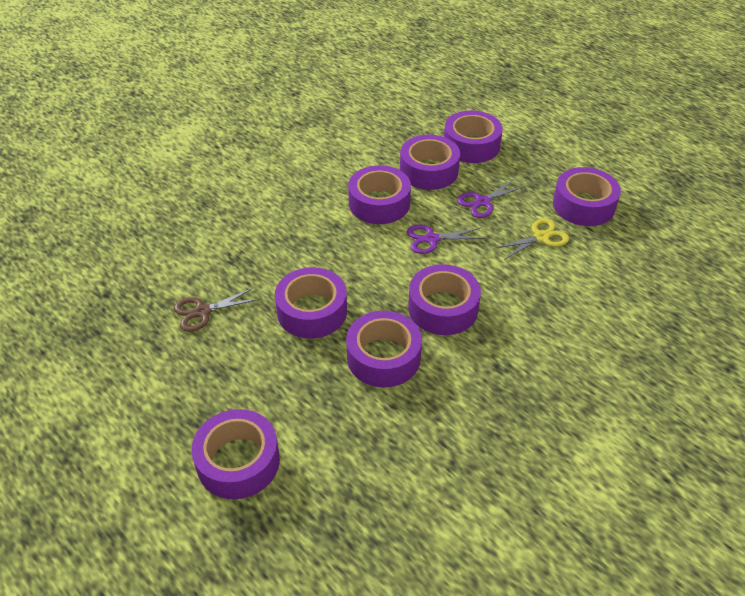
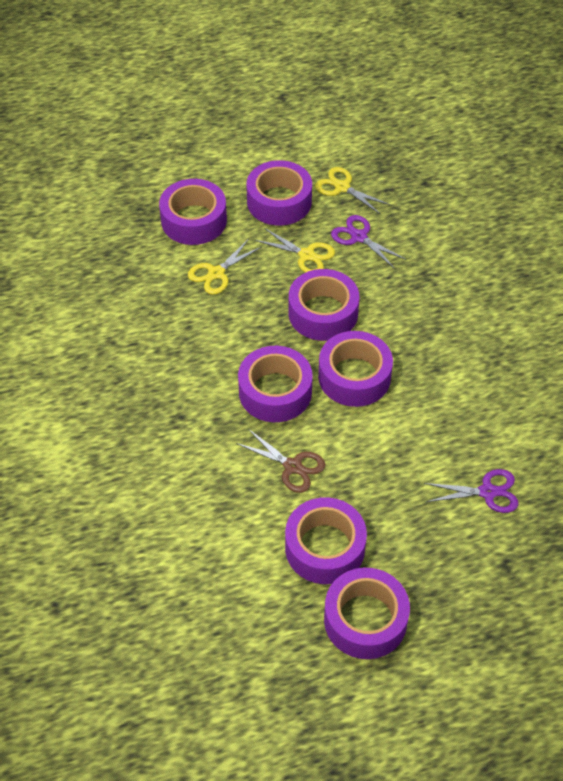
purple tape: [191,409,280,499] [275,267,347,338] [346,311,422,387] [348,165,411,224] [400,135,460,190] [408,264,481,335] [444,110,503,163] [553,167,621,226] = 8 -> [159,179,227,245] [238,346,313,422] [247,160,312,226] [285,497,367,584] [288,269,359,341] [318,331,393,407] [324,568,410,659] = 7
yellow scissors: [494,218,569,260] = 1 -> [188,239,261,295] [255,228,335,273] [315,167,390,214] = 3

